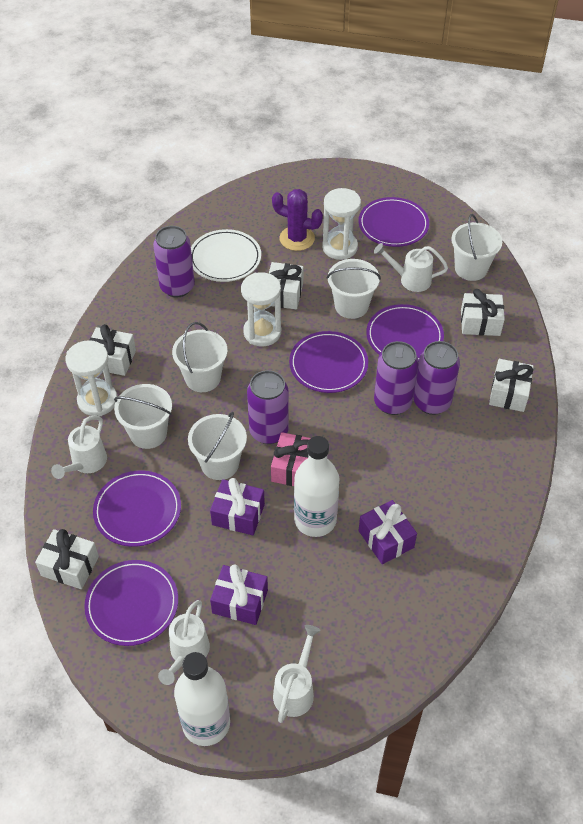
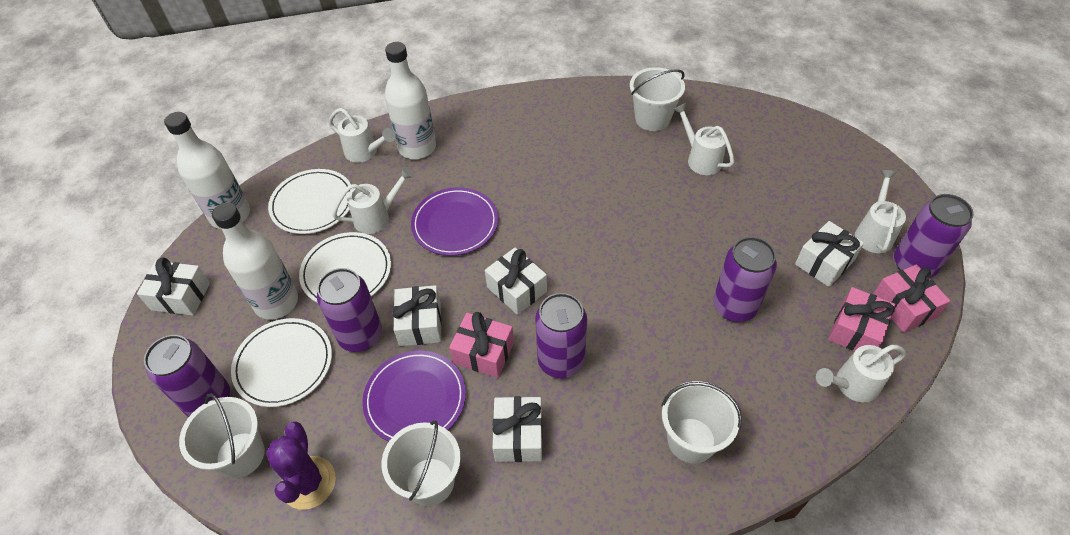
pink gift: [271,432,311,486] = 1 -> [449,312,514,378] [828,287,895,351] [873,265,950,333] = 3
purple can: [153,226,195,297] [247,370,289,444] [374,341,419,415] [414,341,460,415] = 4 -> [144,335,230,417] [317,268,382,352] [535,293,587,378] [713,237,777,322] [894,194,974,278] = 5
purple gift: [210,478,265,535] [210,565,268,625] [359,500,417,564] = 3 -> none = 0
purple plate: [84,560,178,646] [93,471,181,547] [289,331,368,393] [359,197,429,247] [366,304,444,360] = 5 -> [362,350,466,442] [411,187,498,256] = 2
white bottle: [174,652,230,746] [294,436,340,537] = 2 -> [164,112,250,229] [212,203,298,320] [385,42,436,159] = 3
white bucket: [114,384,172,449] [172,322,227,392] [188,411,247,480] [327,259,381,319] [451,214,502,281] = 5 -> [179,393,265,478] [382,420,461,506] [630,67,685,131] [661,381,742,463] = 4
white hourglass: [66,340,117,416] [241,272,281,346] [322,188,361,260] = 3 -> none = 0
white plate: [191,229,261,282] = 1 -> [231,318,332,407] [268,169,351,234] [299,232,391,303] = 3
white watering can: [51,416,107,479] [158,600,210,685] [273,625,320,723] [374,243,448,292] = 4 -> [329,108,395,163] [332,167,414,234] [673,103,734,175] [816,345,906,402] [855,170,906,253] = 5

